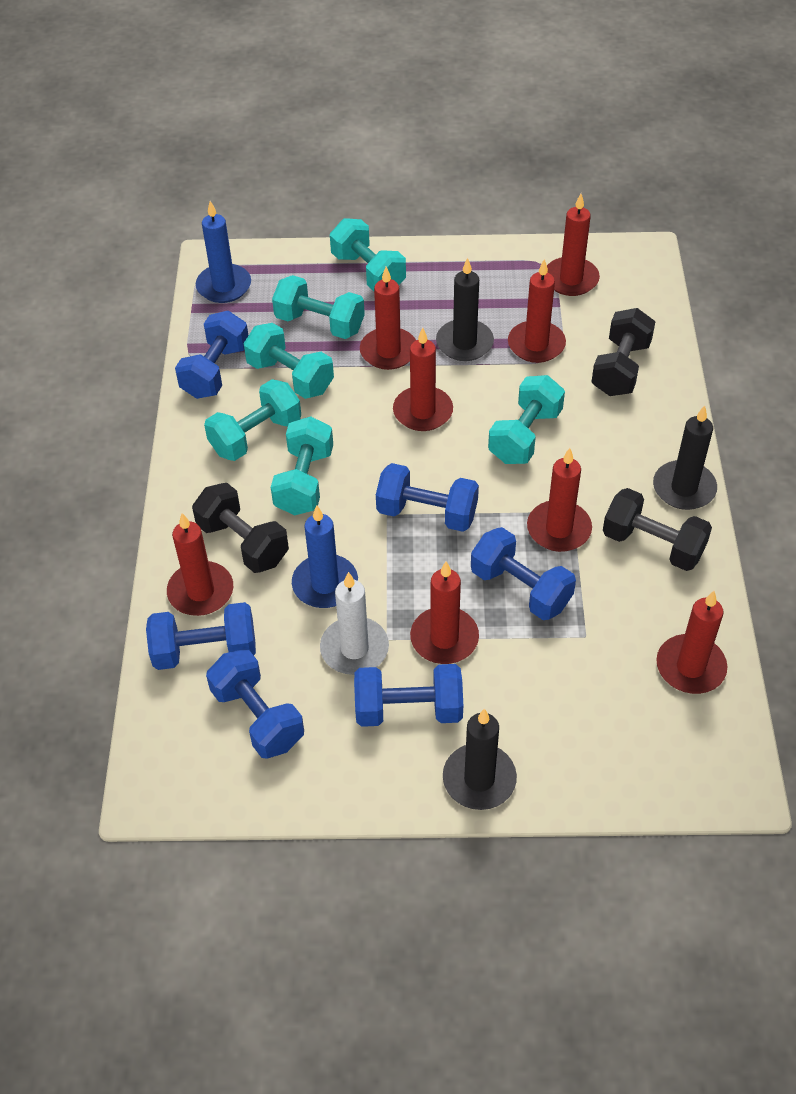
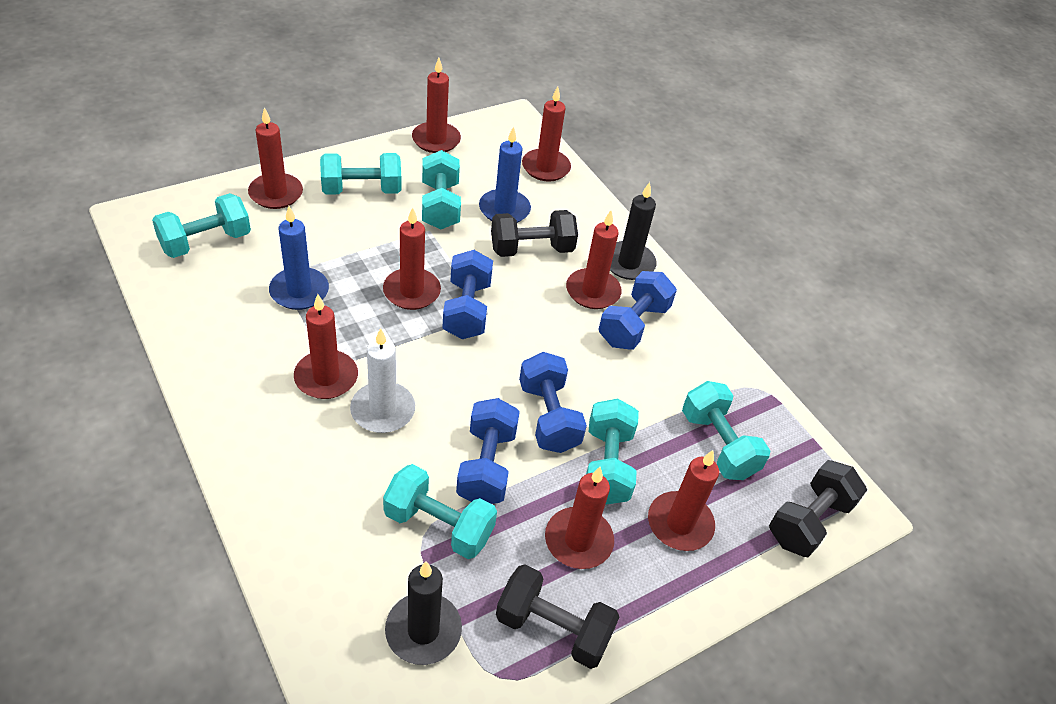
black candle: [436,257,494,361] [443,709,517,810] [653,405,717,510] = 3 -> [385,561,462,665] [610,182,657,280] = 2
blue dumbbell: [146,602,256,670] [175,311,248,399] [206,649,304,759] [354,664,463,727] [376,463,479,532] [471,527,576,620] = 6 -> [442,250,493,339] [456,398,520,504] [519,352,587,453] [598,271,677,350] = 4

